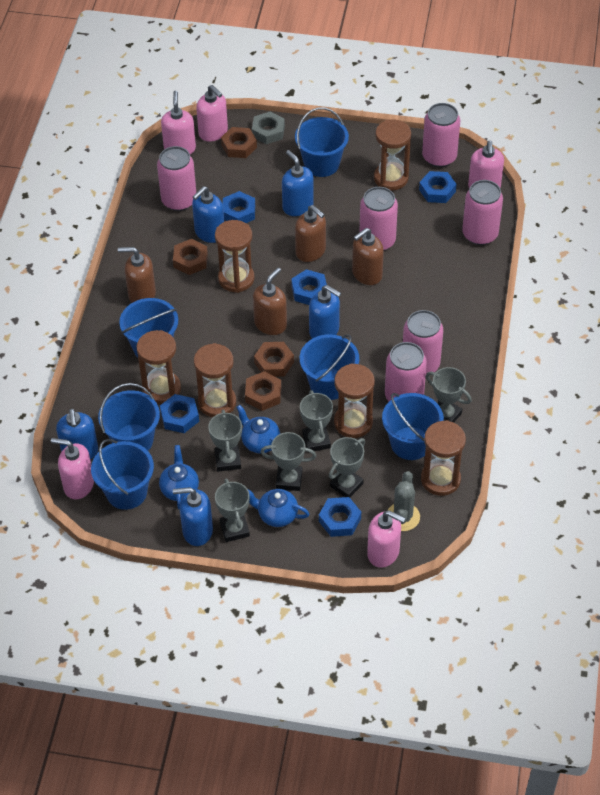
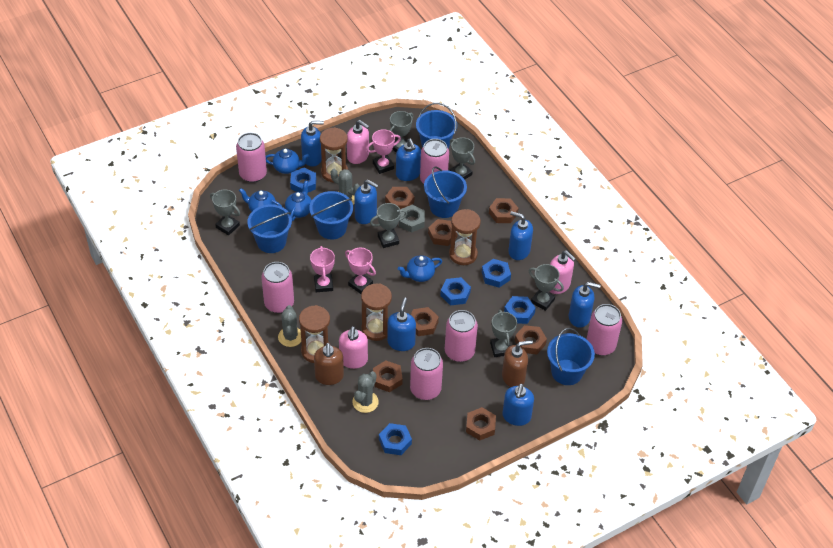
blue bucket: [91,439,154,510] [98,383,160,451] [119,298,178,358] [295,107,349,177] [300,334,359,400] [382,393,444,460] = 6 -> [247,205,292,253] [309,191,353,239] [416,103,457,149] [424,166,467,218] [547,328,595,385] = 5
blue soap dispenser: [56,409,98,459] [173,487,213,546] [192,186,224,243] [282,150,314,216] [309,285,341,339] = 5 -> [301,121,324,167] [354,180,378,224] [387,298,416,351] [396,139,421,181] [502,384,534,426] [508,211,533,260] [569,282,601,328] = 7
blue teapot: [159,445,199,510] [236,405,280,453] [248,489,309,527] = 3 -> [239,188,282,212] [266,149,309,174] [285,181,312,221] [398,255,442,282] = 4
brown hourglass: [136,330,181,404] [194,343,236,417] [215,220,254,293] [334,363,375,438] [374,120,411,191] [421,420,466,496] = 6 -> [299,305,331,363] [320,127,348,183] [361,284,392,341] [449,209,481,265] = 4
brown nut: [173,239,208,275] [221,127,257,158] [245,371,281,411] [254,342,294,377] = 4 -> [373,360,403,392] [385,187,414,209] [411,307,439,336] [428,219,458,246] [466,407,496,440] [489,198,518,223] [515,325,547,354] = 7
brown soap dispenser: [118,247,156,303] [253,268,287,335] [295,205,326,262] [352,228,384,285] = 4 -> [314,343,344,385] [502,340,533,387] = 2
grey cactus: [387,471,420,531] = 1 -> [278,305,301,347] [331,169,360,205] [352,371,379,413] = 3
pink soap dispenser: [51,438,94,499] [161,91,196,154] [196,85,228,142] [367,510,405,568] [468,141,504,189] = 5 -> [339,326,368,369] [347,120,369,164] [549,250,576,294] = 3
pink trophy: none = 0 -> [310,246,335,292] [345,248,376,294] [366,129,401,174] = 3

